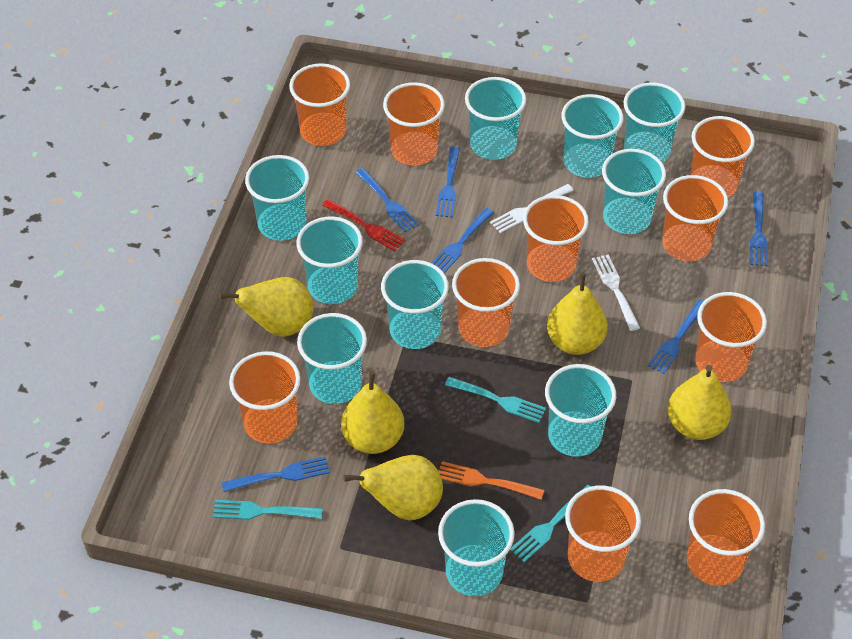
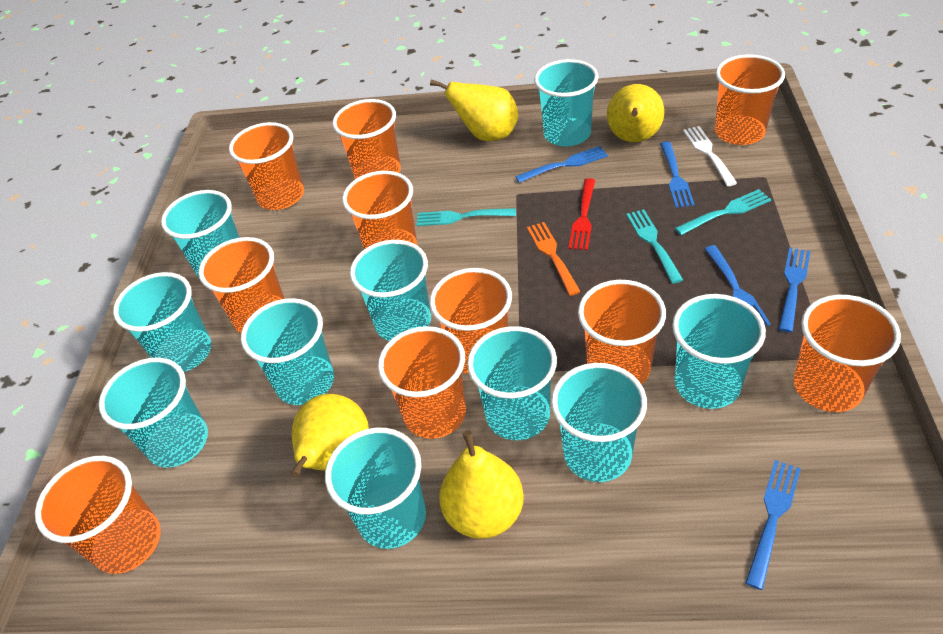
blue fork: [221,456,330,492] [355,168,419,232] [432,208,494,273] [436,146,460,218] [648,300,704,374] [750,192,768,266] = 6 -> [515,146,608,183] [660,141,695,208] [705,245,771,326] [746,460,801,590] [779,247,810,332] = 5
white fork: [490,184,574,233] [592,254,640,331] = 2 -> [683,126,737,186] = 1
yellow pear: [219,277,314,337] [341,371,404,454] [343,455,443,520] [547,273,608,355] [668,365,732,440] = 5 -> [291,394,369,478] [430,79,518,141] [439,430,524,539] [607,84,664,142] = 4

